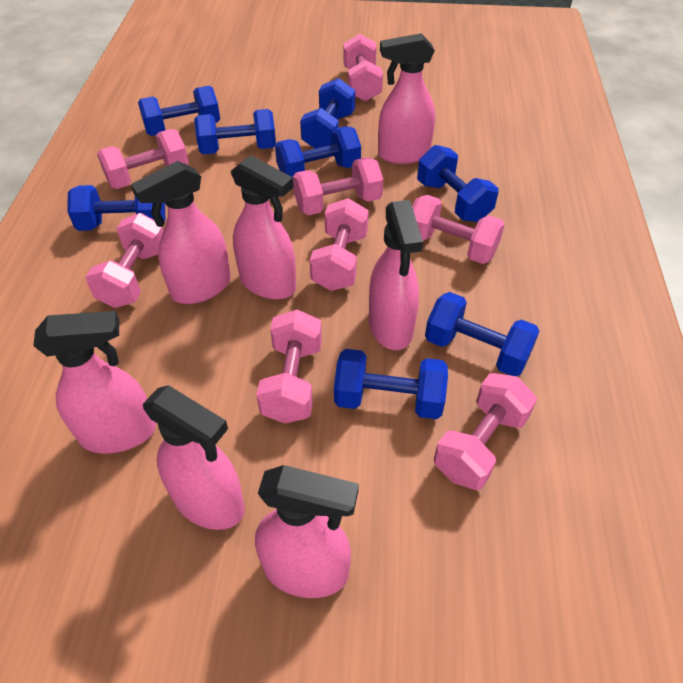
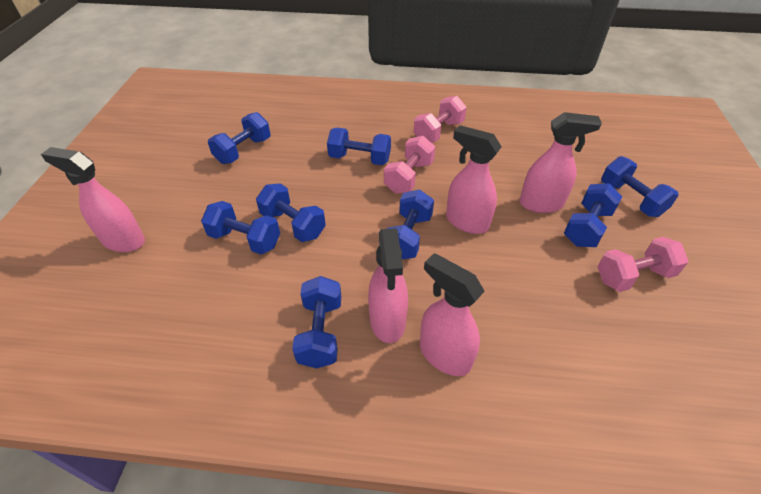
pink dumbbell: [85,213,164,308] [97,129,189,189] [256,310,322,423] [293,157,383,215] [310,198,369,291] [343,34,383,102] [412,195,505,264] [434,373,537,490] = 8 -> [384,136,435,194] [413,96,467,143] [597,237,688,292] = 3
pink spray bottle: [33,311,156,454] [131,161,231,304] [143,385,245,530] [231,155,296,299] [255,465,359,598] [369,200,423,350] [378,33,435,164] = 7 -> [41,147,145,252] [368,228,408,343] [420,253,485,376] [446,125,502,234] [520,112,602,213] = 5

